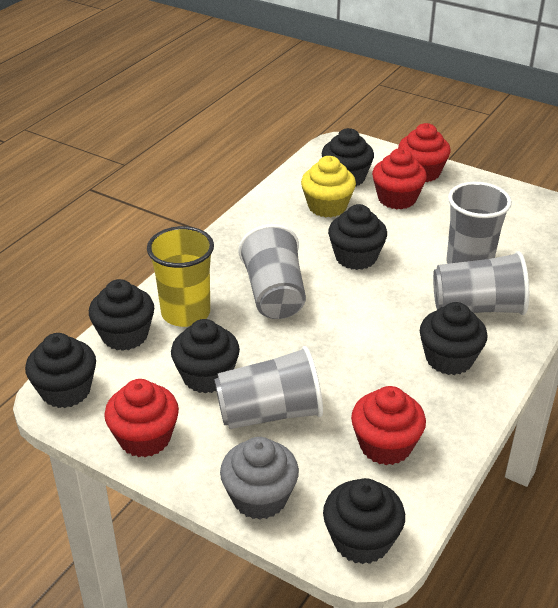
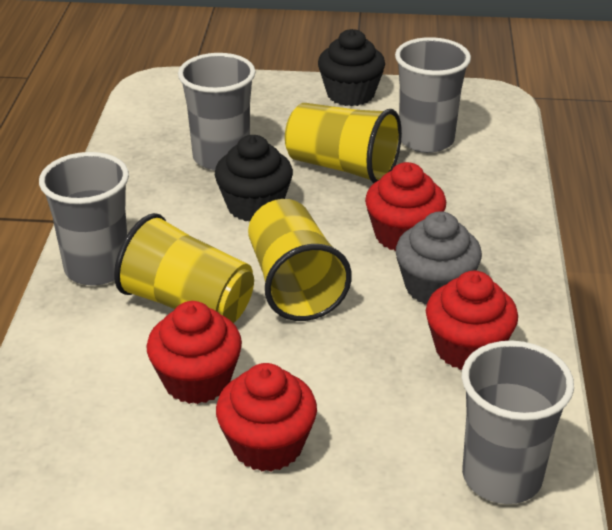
black cupcake: [25,333,96,408] [89,279,154,351] [171,319,240,393] [322,128,374,187] [323,478,405,564] [328,204,387,270] [420,302,488,375] = 7 -> [215,135,293,221] [318,29,385,106] = 2
yellow cup: [147,226,214,327] = 1 -> [114,213,254,323] [248,199,352,321] [285,103,402,183] = 3
yellow cupcake: [301,156,356,217] = 1 -> none = 0

